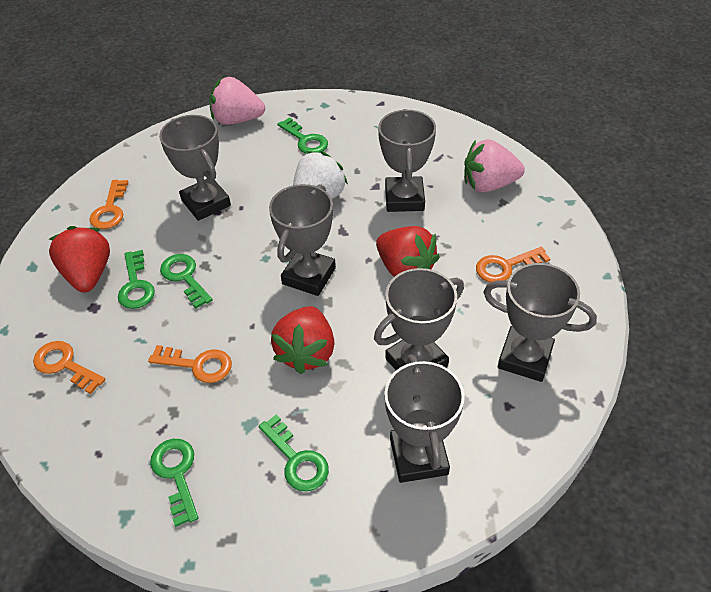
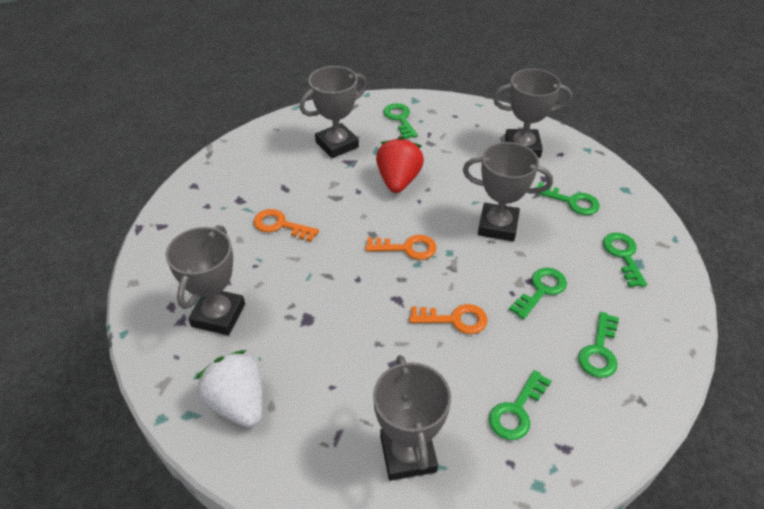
green key: [118,250,155,309] [150,439,198,527] [160,254,213,309] [259,414,329,491] [278,117,328,154] = 5 -> [383,103,418,139] [489,370,552,440] [509,268,567,319] [535,182,600,215] [578,312,619,378] [603,233,647,287] = 6
grey trophy: [159,115,231,221] [269,184,336,296] [374,268,464,370] [378,109,436,212] [384,355,465,483] [483,263,597,382] = 6 -> [165,225,245,335] [299,66,367,158] [373,355,451,481] [463,142,553,241] [493,69,572,158] = 5
orange key: [33,341,106,394] [89,180,129,229] [148,345,232,383] [476,247,551,283] = 4 -> [254,209,319,242] [366,235,437,260] [409,304,487,334] = 3
pink strawberry: [210,77,265,125] [464,139,525,192] = 2 -> none = 0
red strawberry: [49,226,110,293] [271,306,335,374] [376,226,440,277] = 3 -> [376,136,424,193] = 1

